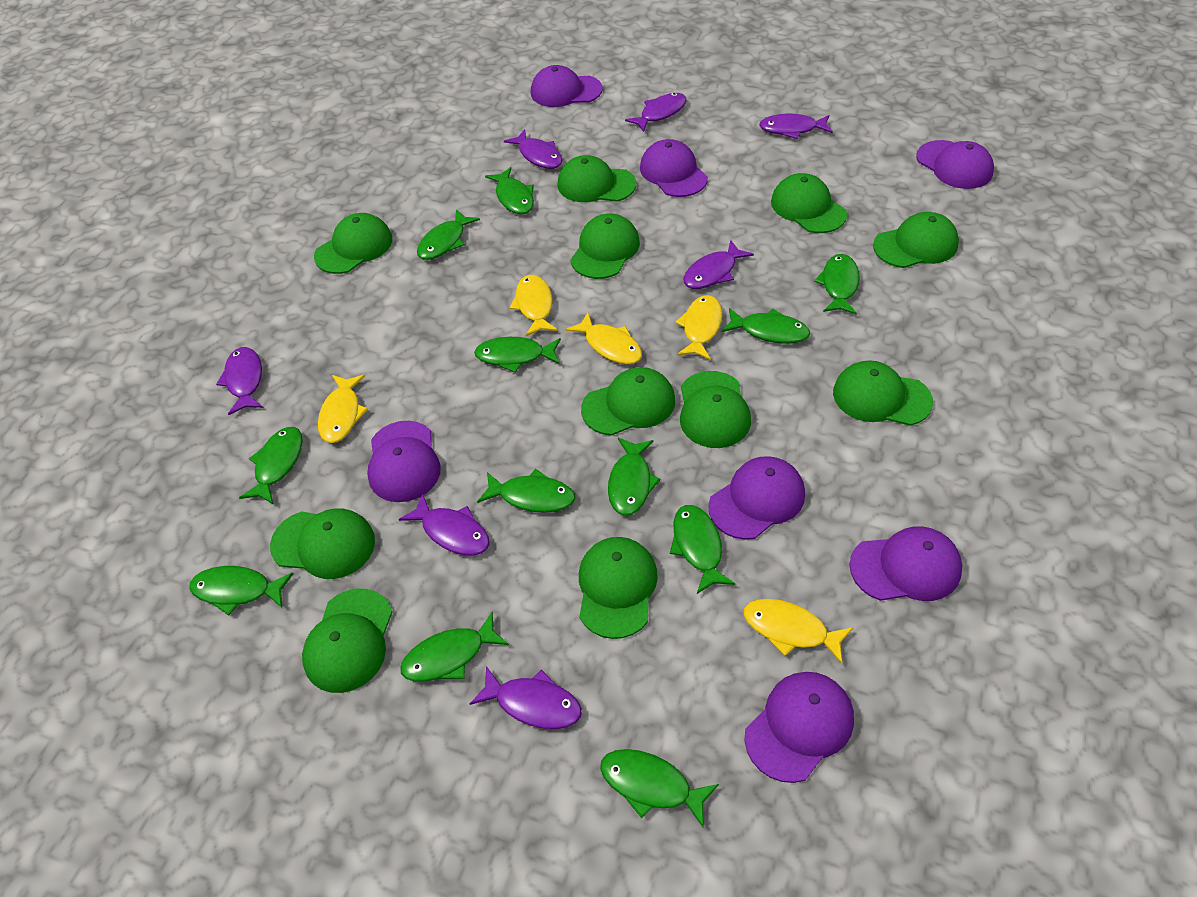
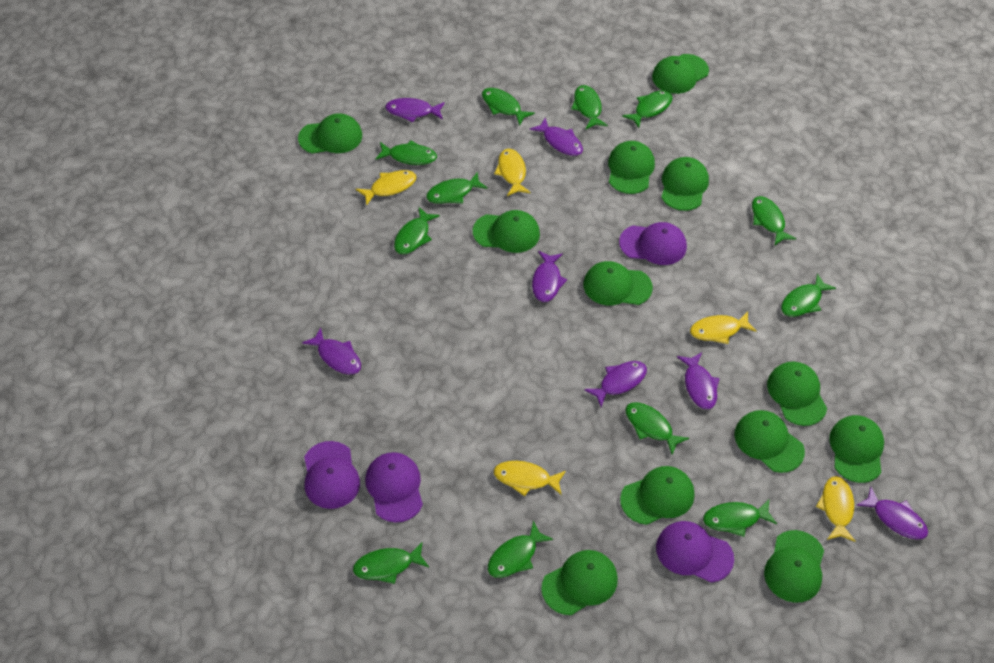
green cap: [270,508,375,579] [302,589,392,693] [314,213,392,274] [557,155,636,202] [570,213,640,279] [579,537,658,639] [581,367,675,436] [680,371,751,448] [771,173,847,233] [833,360,933,426] [873,212,959,268] = 11 -> [298,113,362,154] [473,210,540,253] [541,550,618,615] [583,261,653,305] [608,141,655,194] [620,466,694,525] [652,54,709,94] [661,157,709,211] [734,410,805,473] [764,530,824,603] [767,362,827,426] [829,415,884,483] = 12
purple cap: [367,421,441,502] [531,65,603,107] [640,139,708,197] [708,456,805,540] [745,672,854,783] [849,526,962,601] [916,140,994,189] = 7 -> [304,441,360,509] [365,452,423,522] [619,222,687,265] [656,521,734,583] = 4

